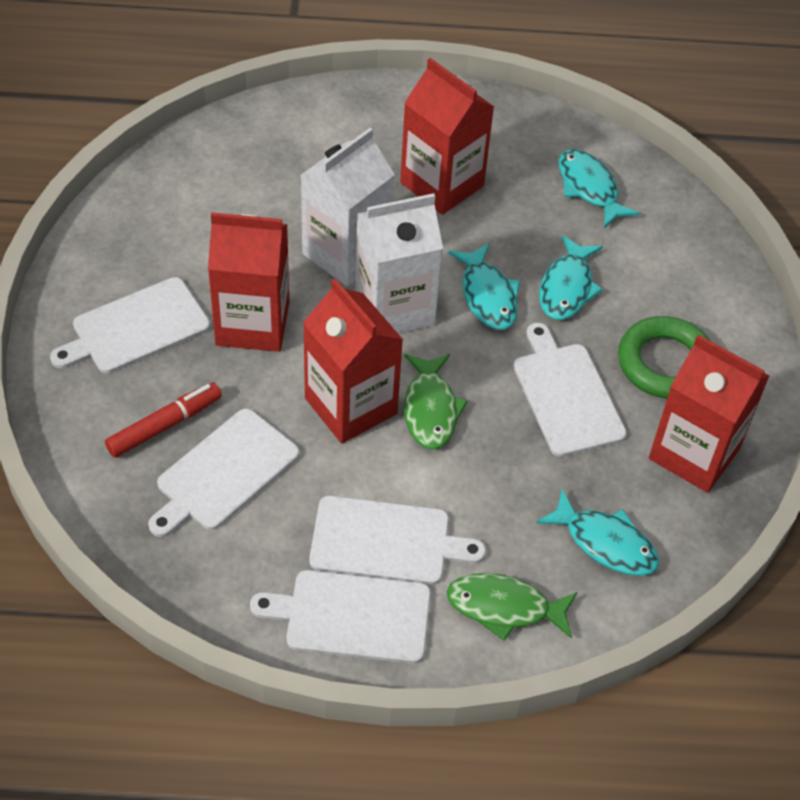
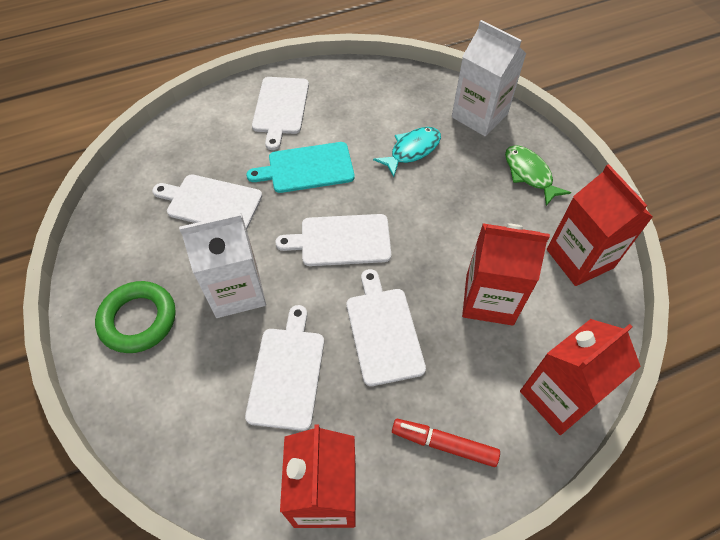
green fish: [404,354,468,450] [447,573,578,641] = 2 -> [505,145,571,206] = 1
turquoise cutting board: none = 0 -> [246,142,355,193] = 1
turquoise fish: [448,243,520,330] [536,488,659,576] [539,235,603,320] [559,149,640,228] = 4 -> [373,127,441,177] = 1

